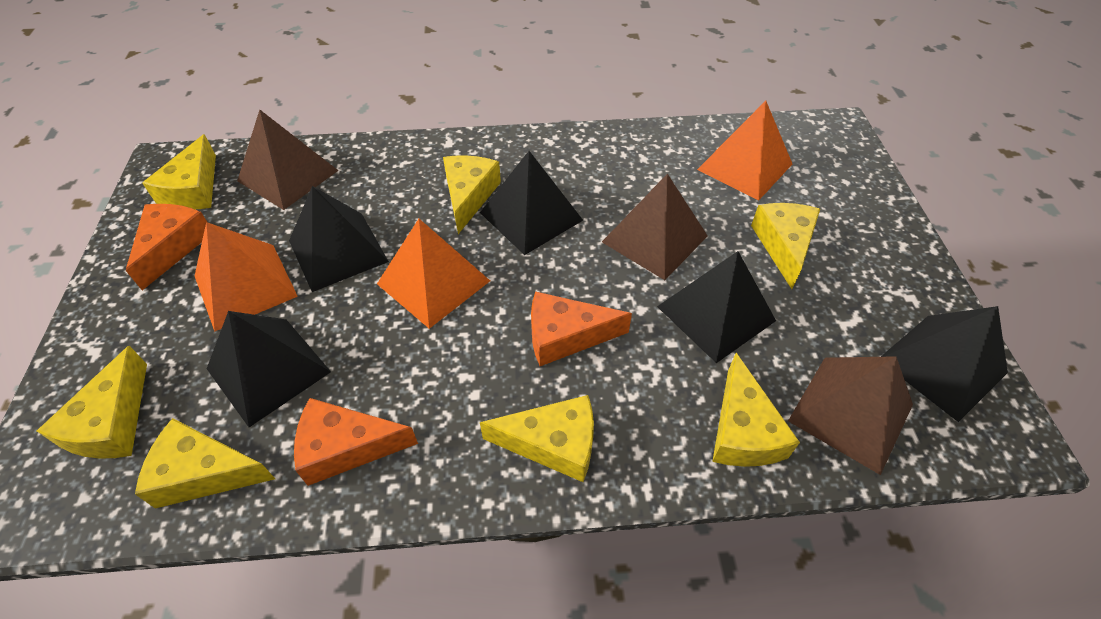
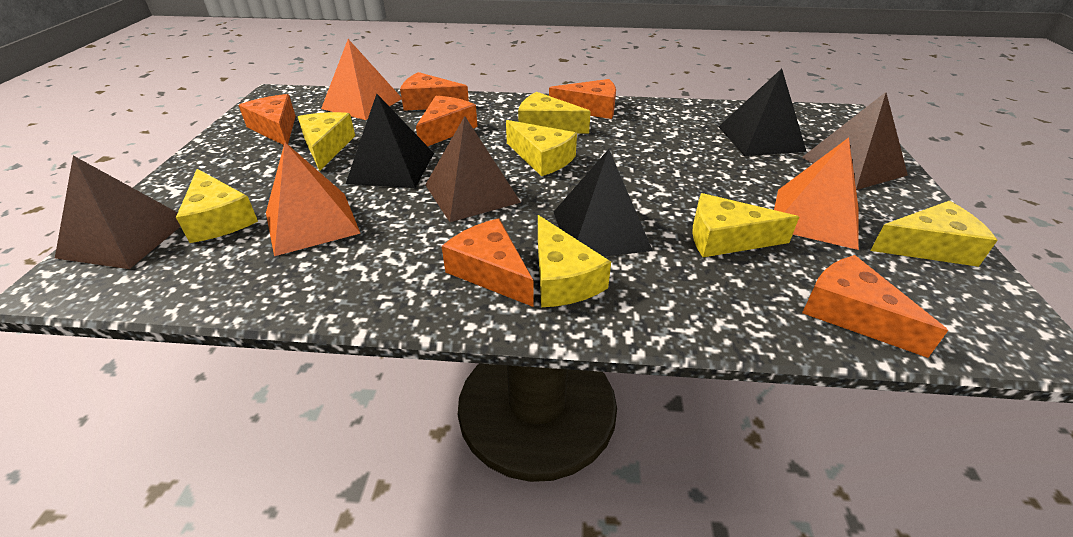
black pyramid: [207,311,331,427] [289,186,389,292] [480,151,583,255] [657,251,776,363] [881,306,1008,422] = 5 -> [346,94,434,188] [554,149,653,257] [719,68,807,156] = 3
orange cheese: [126,204,207,290] [294,398,418,486] [531,291,632,366] = 3 -> [238,94,296,145] [400,72,469,111] [416,96,478,146] [442,218,534,307] [549,79,616,119] [802,255,948,358] = 6

